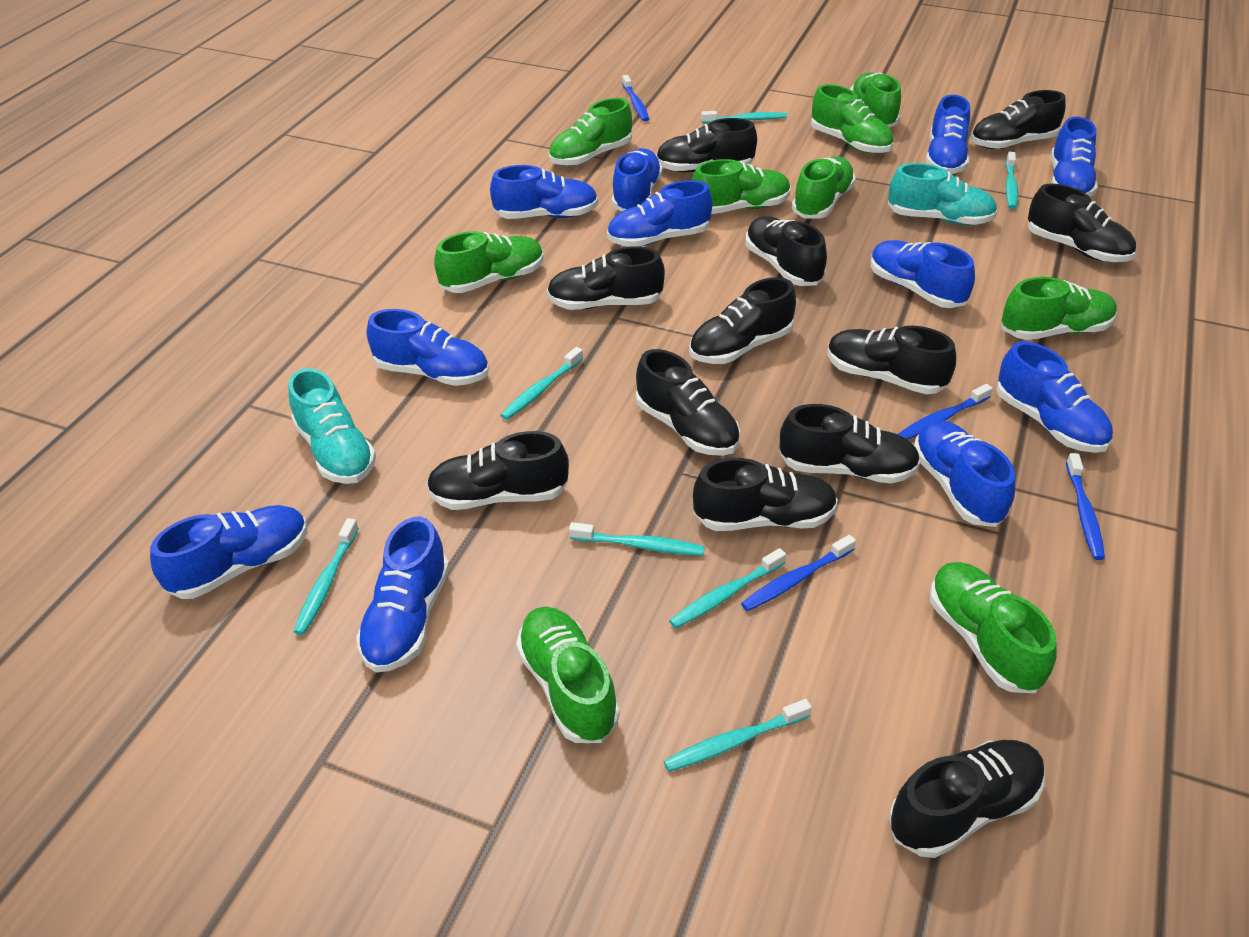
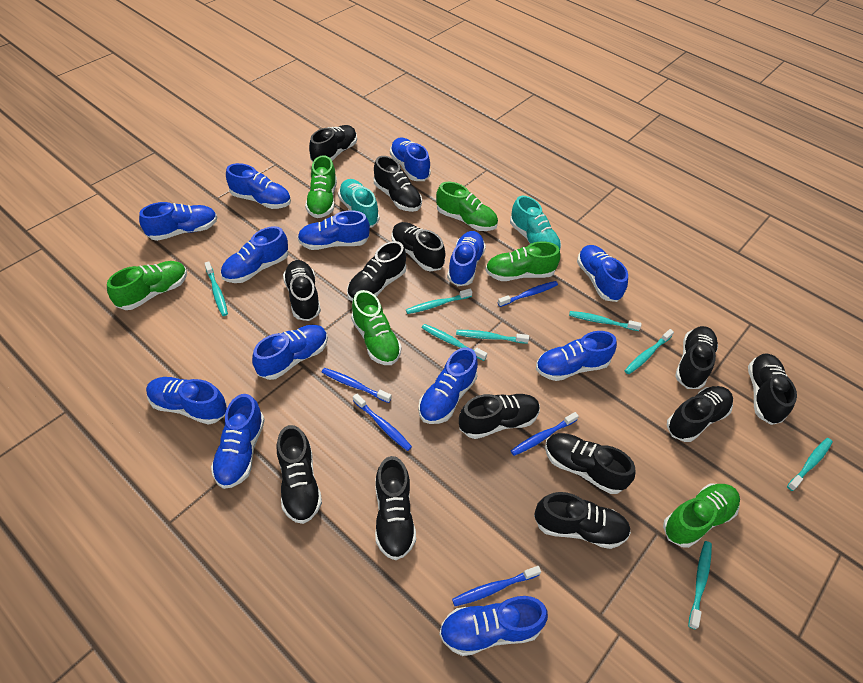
black shoe: [426,431,569,510] [547,246,665,310] [636,349,740,456] [656,118,757,172] [689,277,796,364] [693,458,838,531] [745,216,827,286] [779,404,920,484] [827,326,956,394] [889,740,1045,858] [971,90,1066,149] [1028,184,1136,262] = 12 -> [277,425,322,524] [283,260,321,321] [309,125,357,162] [347,241,406,301] [374,156,422,212] [375,456,416,560] [391,222,445,271] [459,394,540,439] [534,492,631,549] [545,433,635,494] [667,386,733,442] [675,326,718,389] [748,354,797,425] = 13
blue shoe: [150,505,307,599] [356,517,449,673] [367,309,489,386] [490,165,598,219] [607,180,712,247] [612,148,662,211] [871,240,975,308] [914,420,1015,527] [926,95,970,174] [996,342,1113,453] [1051,117,1098,197] = 11 -> [139,202,218,241] [146,377,227,425] [211,394,265,489] [221,226,288,283] [226,163,291,209] [252,325,328,380] [298,210,370,250] [390,137,431,181] [418,347,478,424] [439,596,548,656] [447,231,486,286] [536,331,617,381] [577,245,628,302] = 13
blue toothbrush: [622,75,649,121] [741,535,856,611] [898,384,993,440] [1066,453,1105,560] = 4 -> [322,368,391,403] [353,393,412,451] [452,566,541,606] [498,281,558,307] [511,412,579,456] = 5
green shoe: [434,231,544,293] [516,607,619,743] [548,98,632,166] [692,159,791,214] [792,156,856,219] [811,84,893,154] [850,72,901,127] [930,562,1057,693] [1002,277,1117,340] = 9 -> [107,261,187,310] [305,155,337,218] [351,290,402,365] [436,182,498,231] [485,241,560,281] [663,484,740,548] = 6
turquoise toothbrush: [293,518,359,635] [501,347,583,420] [569,522,705,556] [664,699,812,772] [669,548,786,629] [701,111,787,123] [1005,152,1018,209] = 7 -> [204,261,228,316] [406,288,472,314] [422,324,487,361] [456,330,529,344] [569,311,641,331] [625,329,674,374] [688,541,712,629] [787,438,833,491] = 8

